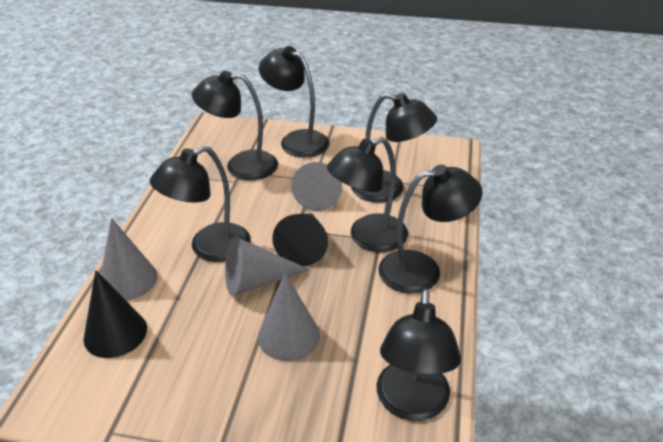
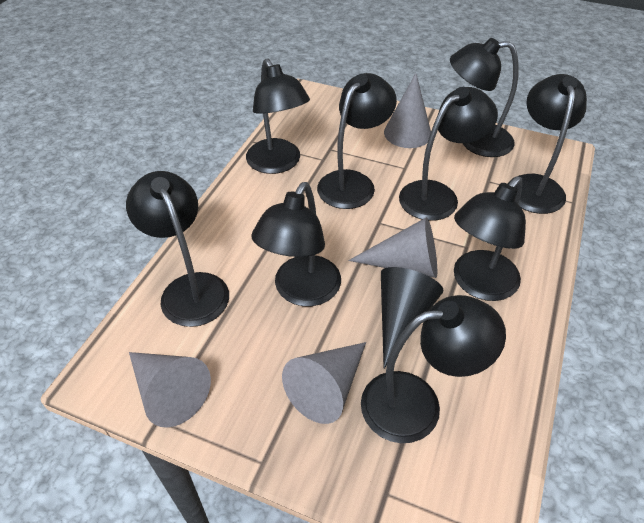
black cone: [83,270,147,358] [273,213,328,266] = 2 -> [381,267,443,368] = 1
black lamp: [150,146,251,262] [192,71,278,180] [259,46,329,157] [327,137,408,252] [351,93,437,203] [376,289,461,421] [378,165,482,294] = 7 -> [126,171,229,327] [246,58,310,174] [251,182,341,306] [317,73,397,209] [361,295,506,443] [399,87,498,221] [450,38,519,157] [454,176,526,301] [508,74,587,214] = 9

